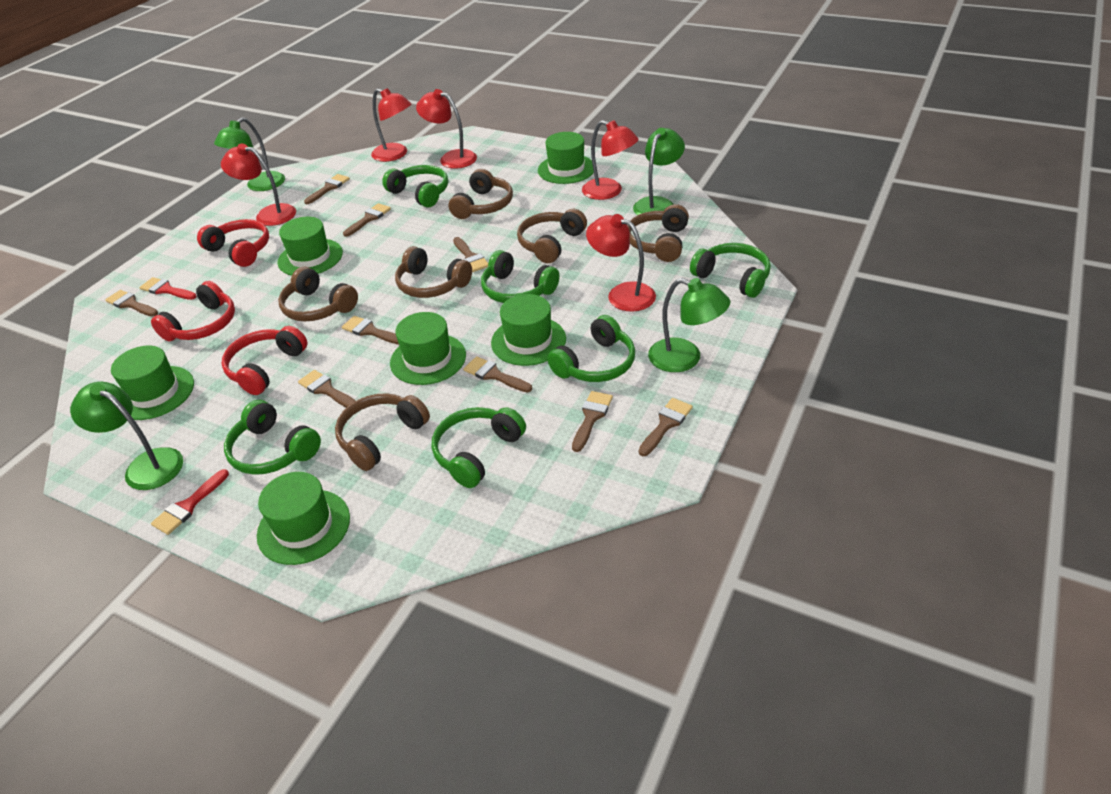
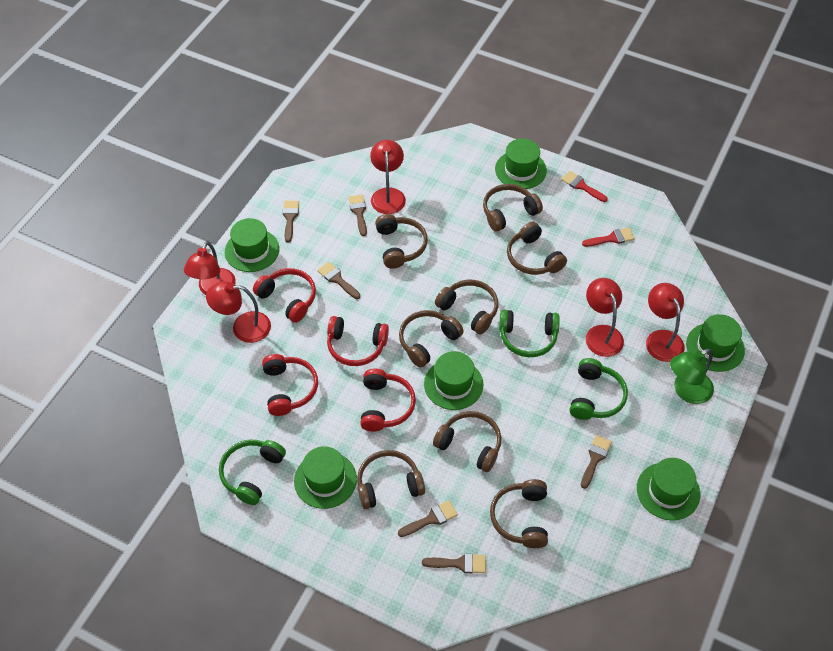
brown brush: [105,290,158,317] [298,370,355,408] [304,174,350,204] [342,316,399,344] [343,203,391,237] [453,237,488,272] [464,356,532,392] [572,391,613,452] [639,398,693,456] = 9 -> [283,201,299,242] [317,262,361,299] [348,195,367,236] [398,500,458,537] [422,553,486,573] [581,435,612,489] = 6
brown headphones: [278,267,358,321] [335,393,430,471] [395,246,472,298] [449,169,513,219] [517,209,587,263] [627,204,689,262] = 6 -> [357,450,425,509] [375,214,428,269] [399,310,464,368] [433,411,502,472] [435,280,498,334] [483,184,543,232] [490,479,548,548] [507,222,567,275] = 8
green headphones: [224,400,321,475] [382,165,448,208] [432,407,526,488] [481,250,559,303] [547,315,635,382] [690,243,771,298] = 6 -> [219,440,286,505] [499,310,560,357] [569,358,628,420] = 3
green lamp: [70,382,183,490] [214,118,285,191] [633,128,685,215] [648,278,730,372] = 4 -> [670,348,714,404] = 1
red headphones: [151,281,235,341] [197,219,269,267] [222,326,308,395] = 3 -> [253,268,316,323] [262,354,318,416] [327,316,389,366] [360,369,416,432] = 4

